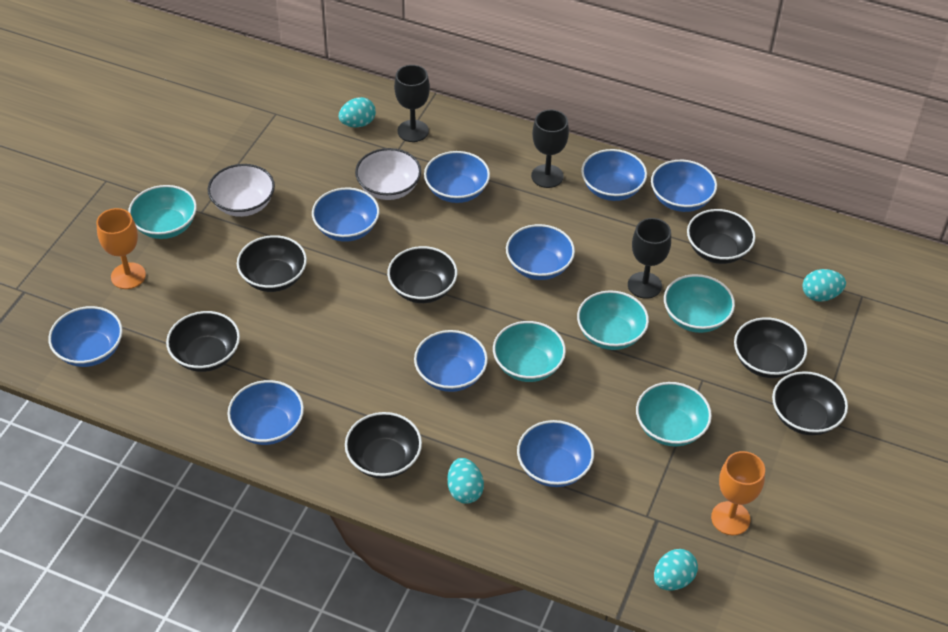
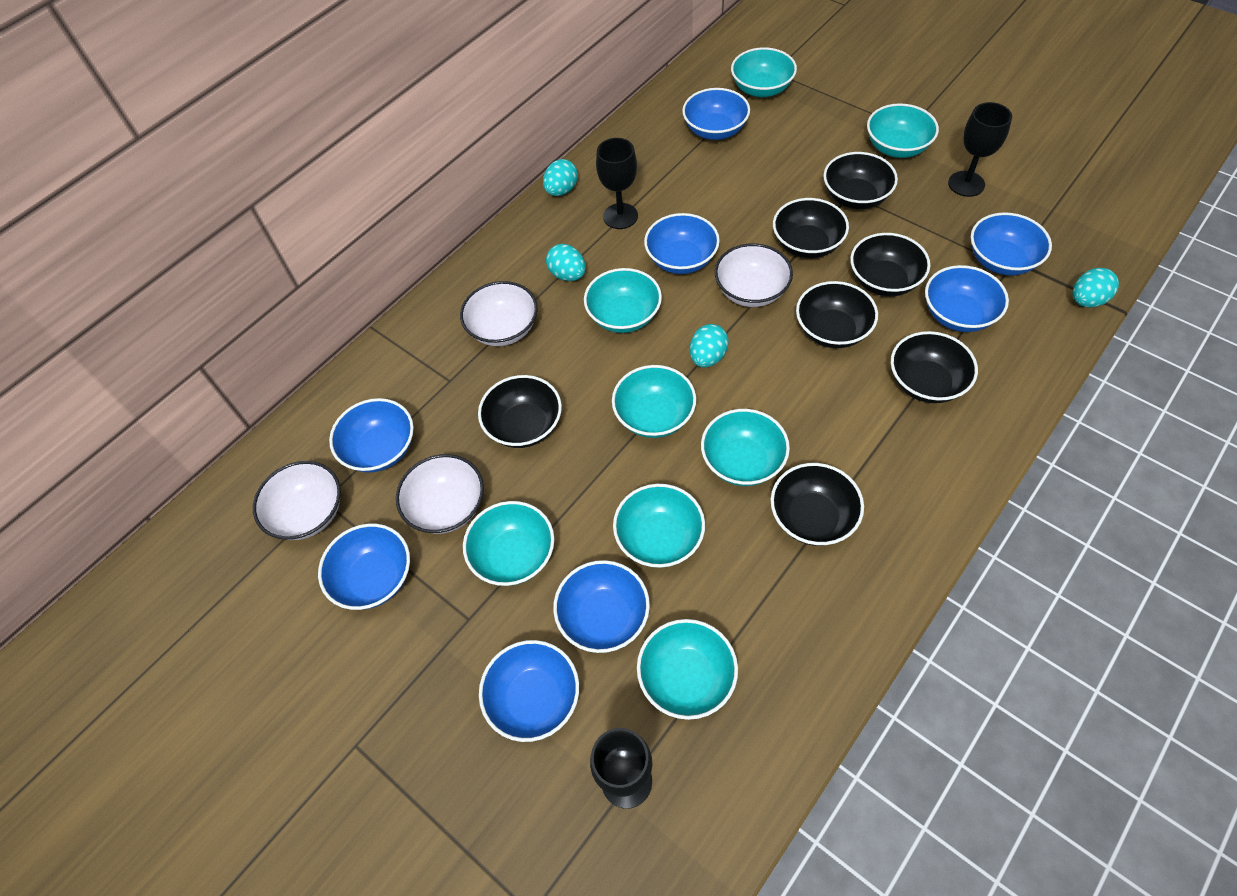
blue bowl: [48,306,123,367] [227,380,304,445] [312,188,380,242] [414,330,488,392] [424,151,490,203] [506,224,575,280] [517,420,594,487] [581,149,647,201] [651,160,717,212] = 9 -> [318,524,410,610] [329,398,414,473] [479,640,579,742] [553,560,650,653] [644,213,720,274] [682,88,750,140] [925,265,1009,332] [971,213,1052,275] = 8
orange goblet: [96,208,146,289] [711,451,765,535] = 2 -> none = 0
turquoise bowl: [128,185,197,239] [493,321,566,382] [577,290,649,350] [636,382,712,447] [664,274,735,333] = 5 -> [463,501,554,586] [584,268,662,333] [612,365,696,438] [613,484,705,568] [637,619,738,720] [701,409,790,486] [731,47,797,97] [867,103,939,158] = 8
white bowl: [208,164,275,217] [355,148,421,200] = 2 -> [253,461,341,540] [396,454,484,534] [460,281,538,346] [715,243,793,307] = 4

